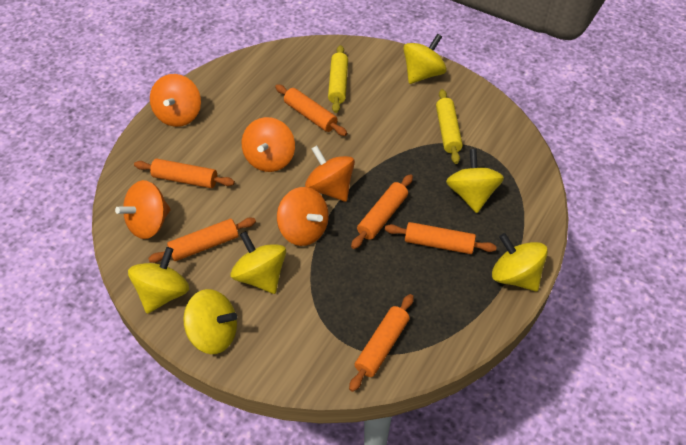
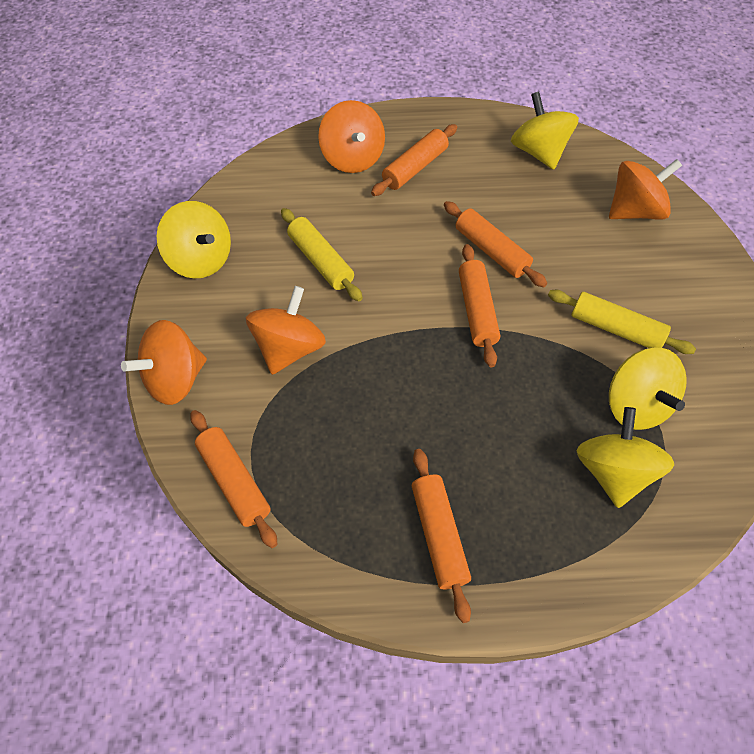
orange rolling pin: [134,158,235,188] [148,217,256,263] [275,84,347,136] [349,294,414,392] [351,174,413,249] [385,222,497,254] = 6 -> [190,410,278,548] [371,124,457,196] [412,449,471,623] [444,201,547,287] [459,244,500,367] = 5
orange spinning top: [115,180,171,239] [150,74,201,127] [242,117,295,172] [277,187,329,246] [305,146,355,202] = 5 -> [121,320,207,405] [246,286,326,375] [318,100,385,173] [609,159,682,220] = 4
yellow spinning top: [128,247,189,314] [183,289,237,354] [231,231,286,294] [403,34,447,84] [446,149,504,213] [492,233,548,291] = 6 -> [157,201,231,278] [511,91,579,170] [576,407,674,508] [609,348,687,430] = 4

